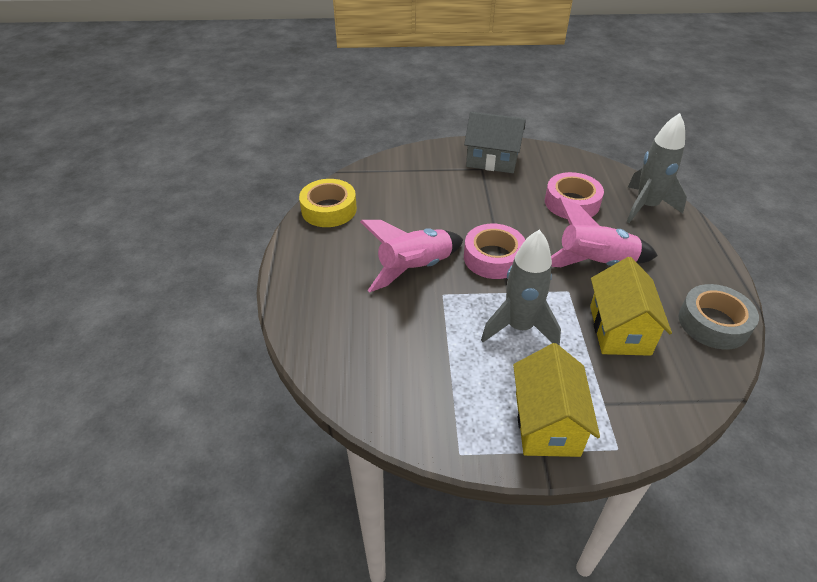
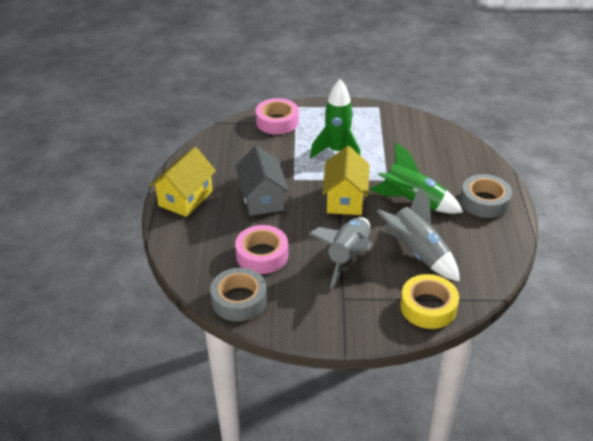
green rocket: none = 0 -> [310,79,361,158] [370,142,464,214] = 2
grey tape: [679,284,759,349] = 1 -> [210,268,267,322] [460,174,512,218] = 2
pink rocket: [360,220,463,292] [551,198,658,267] = 2 -> none = 0

